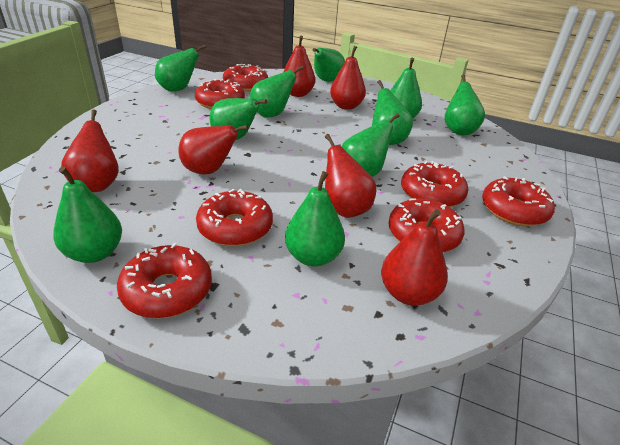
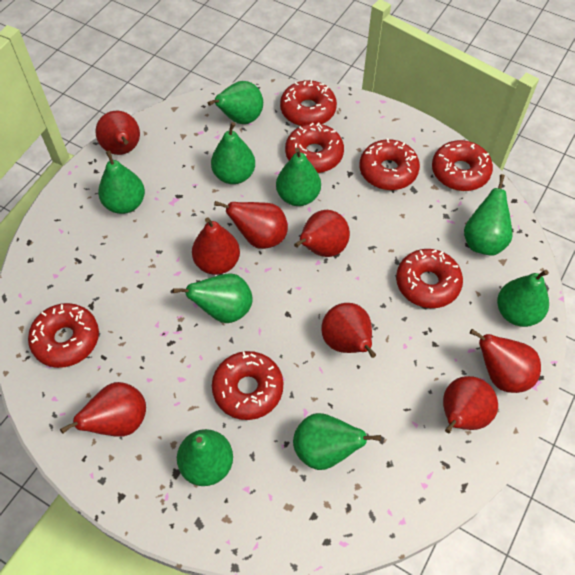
green pear: [53,166,122,263] [155,45,206,92] [210,98,267,140] [250,66,304,118] [285,171,345,266] [312,48,345,82] [342,113,400,177] [372,80,413,145] [390,58,422,119] [445,74,485,135] = 10 -> [98,151,145,214] [173,273,253,323] [177,429,233,486] [208,81,263,124] [211,122,255,184] [276,148,321,206] [293,413,381,470] [464,174,513,256] [497,270,549,327] = 9
red pear: [61,109,119,192] [179,125,248,175] [283,36,315,97] [325,134,376,218] [330,46,366,110] [381,209,448,306] = 6 -> [60,382,146,437] [95,111,140,155] [192,217,240,275] [214,201,288,249] [294,210,350,257] [321,303,376,358] [443,376,498,434] [470,329,541,393] = 8

